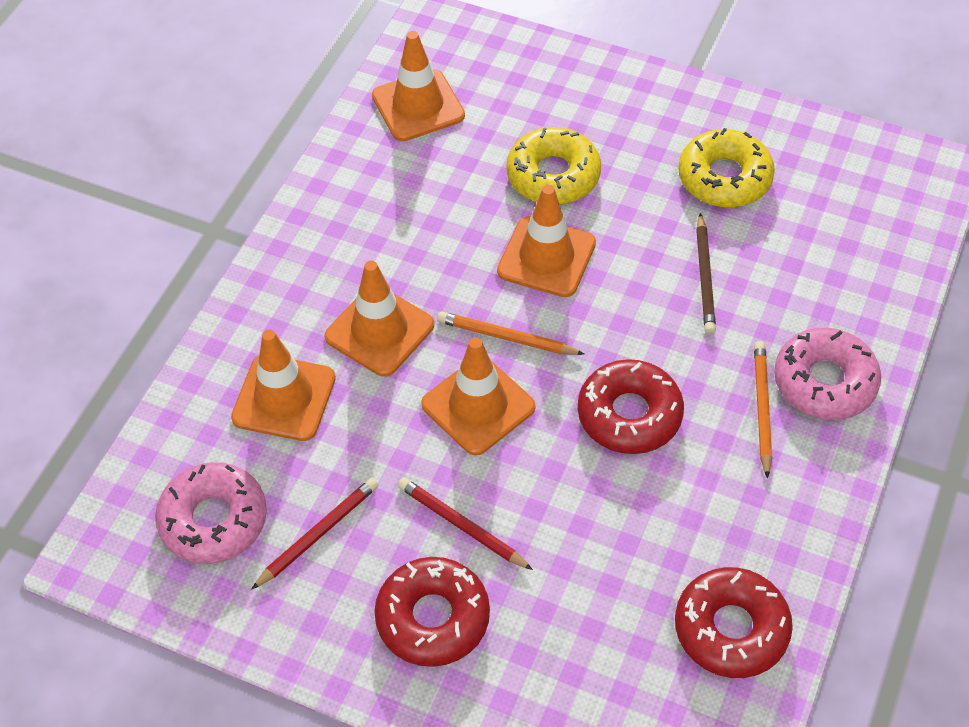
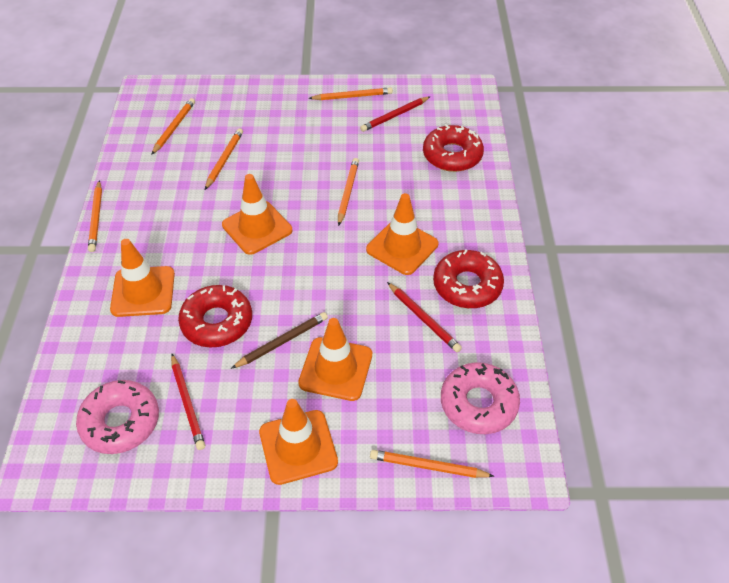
orange pencil: [437,312,584,355] [754,341,772,479] = 2 -> [88,180,102,252] [151,98,195,155] [205,128,243,190] [309,87,393,100] [338,158,359,226] [370,450,494,478] = 6
red pencil: [251,478,378,590] [398,477,533,570] = 2 -> [171,354,205,450] [360,97,430,132] [387,282,462,352] = 3
yellow donut: [507,127,601,205] [678,128,775,207] = 2 -> none = 0

